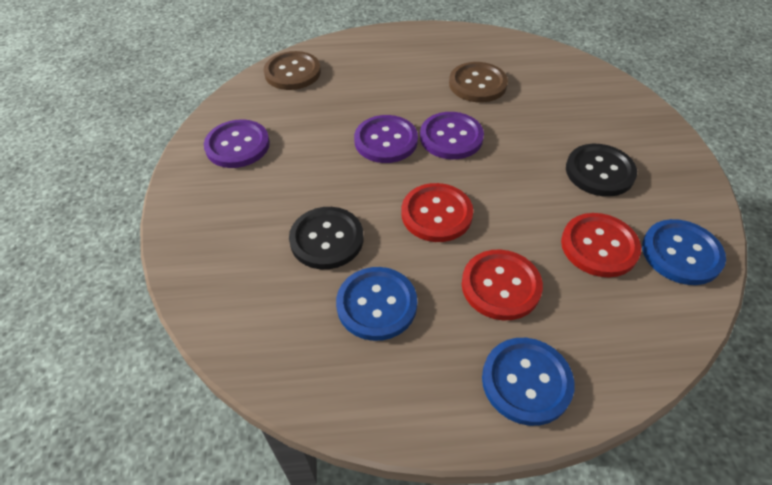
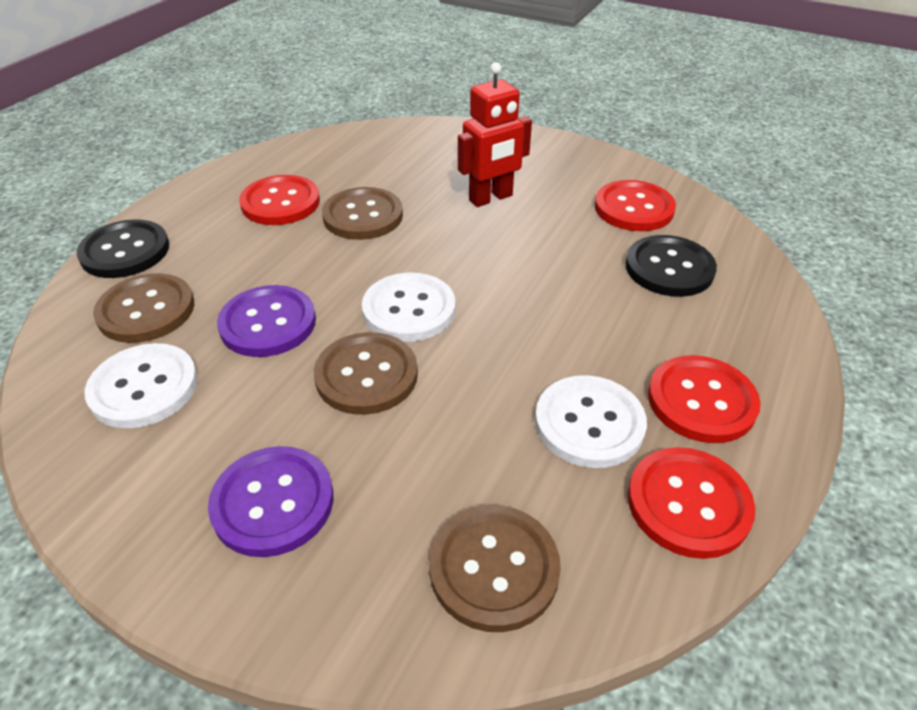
blue button: [336,267,417,341] [482,338,574,426] [642,219,726,285] = 3 -> none = 0
brown button: [264,51,321,90] [449,62,508,102] = 2 -> [93,273,194,343] [314,332,418,415] [322,187,403,240] [429,505,561,632] = 4
purple button: [204,119,270,168] [354,115,418,163] [420,112,484,159] = 3 -> [208,446,334,557] [217,285,316,357] = 2
red button: [401,183,473,242] [462,250,543,321] [561,213,641,277] = 3 -> [239,175,320,225] [595,180,676,231] [628,447,755,559] [648,355,761,443] = 4
red robot: none = 0 -> [458,62,532,207] = 1
white button: none = 0 -> [85,343,198,428] [362,273,455,342] [535,375,647,468] = 3

